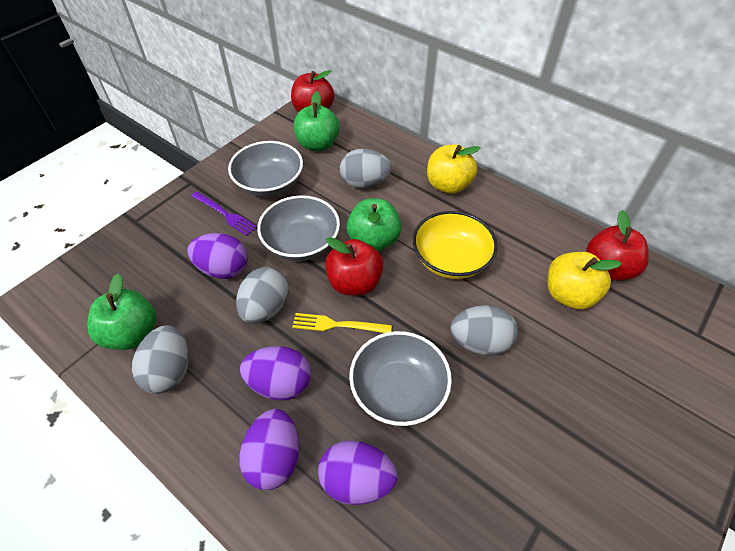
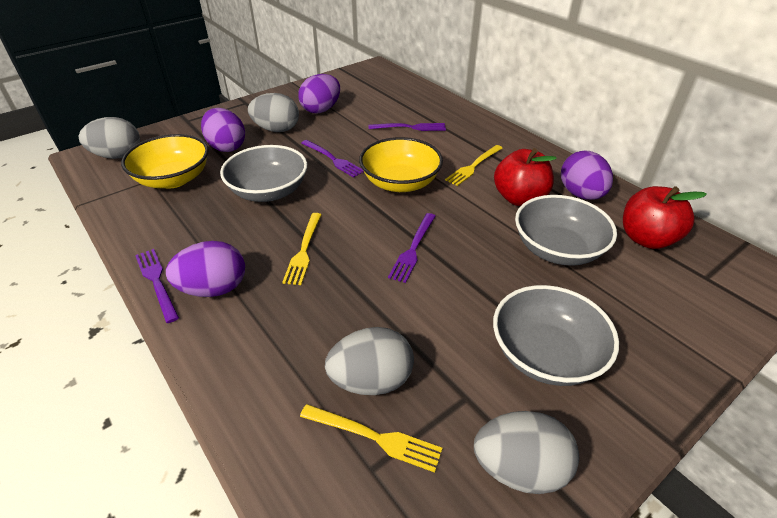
green apple: [87,273,156,350] [294,91,340,151] [346,199,402,251] = 3 -> none = 0
purple fork: [191,191,257,236] = 1 -> [135,249,179,323] [301,140,364,178] [369,123,446,131] [388,213,436,283] = 4
red apple: [291,70,334,112] [325,237,384,296] [586,210,649,281] = 3 -> [494,148,556,206] [623,186,707,249] = 2
yellow apple: [427,144,480,194] [548,252,622,309] = 2 -> none = 0
yellow bowl: [413,211,498,279] = 1 -> [121,134,209,189] [359,137,443,192] = 2
yellow fork: [292,313,392,333] = 1 -> [282,213,322,285] [300,404,442,473] [445,145,503,186] = 3

